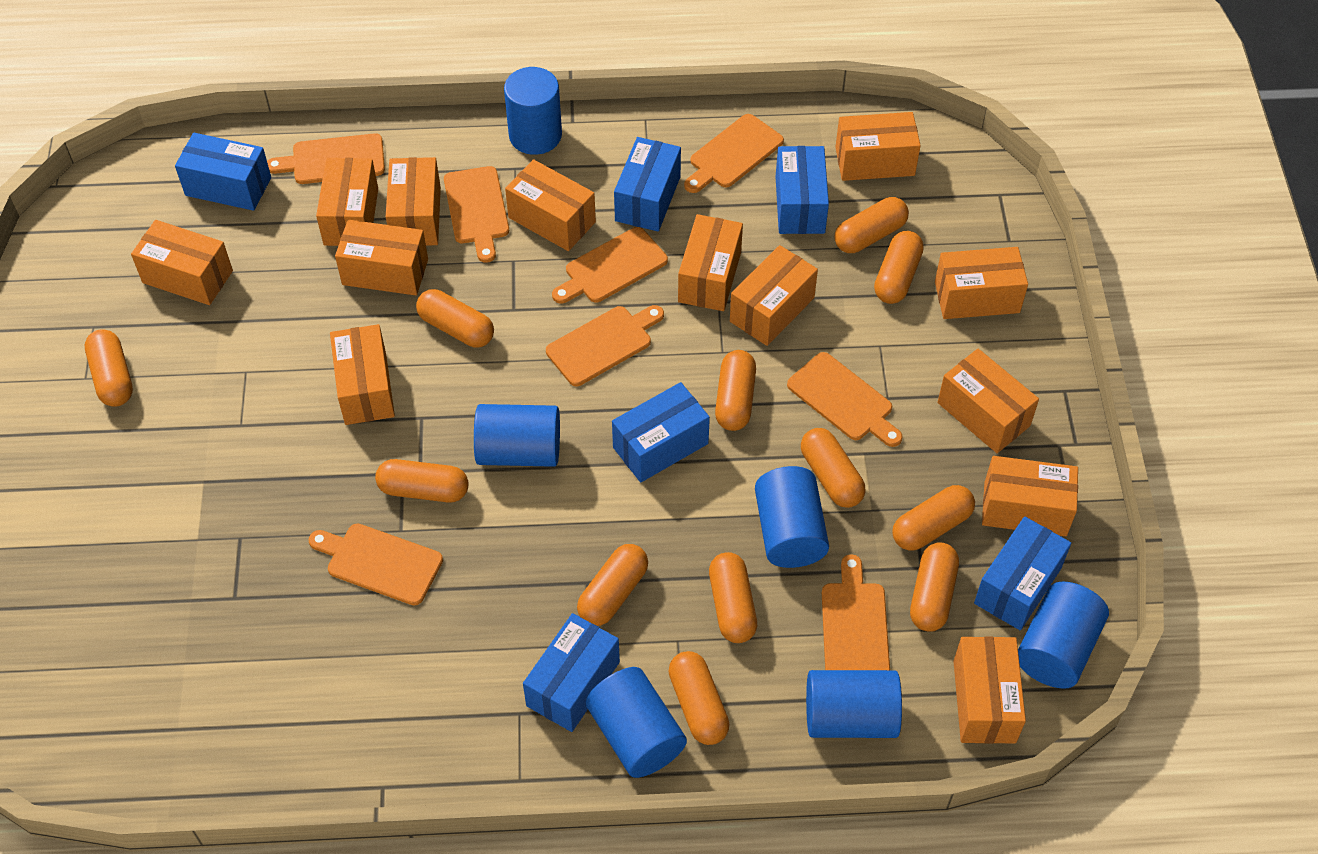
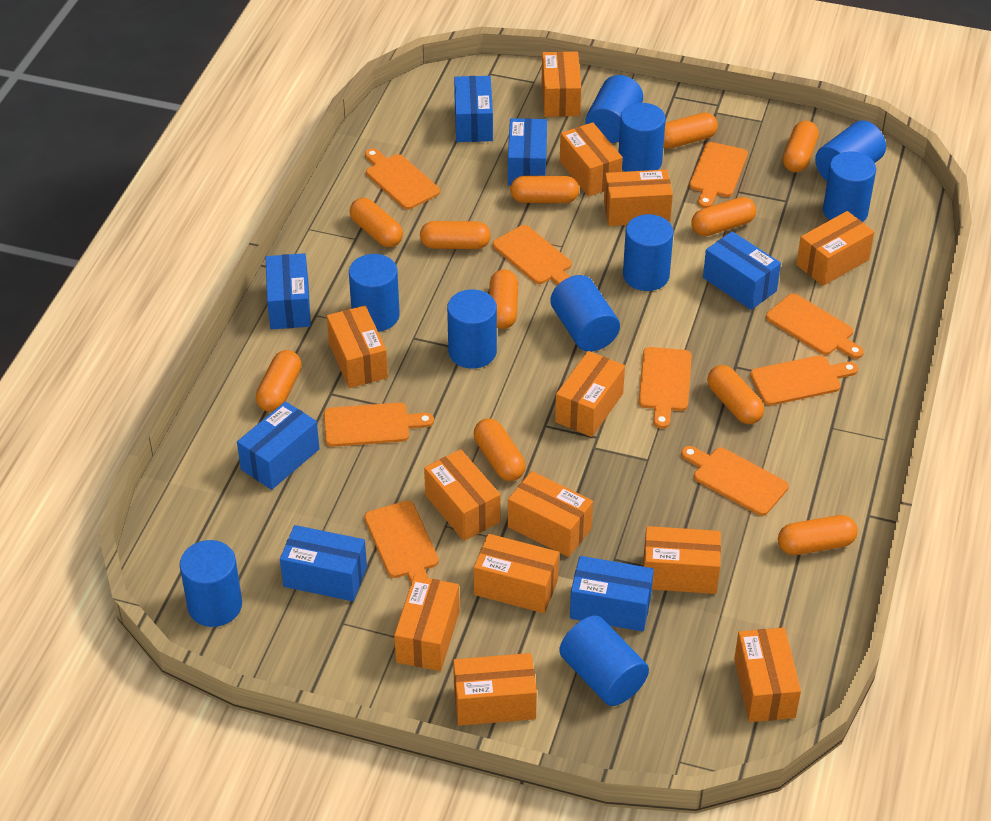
blue box: [175,133,271,211] [523,613,620,732] [612,382,710,483] [614,137,681,231] [775,146,829,234] [974,516,1071,630] = 6 -> [237,401,320,490] [266,253,311,329] [280,525,367,601] [454,76,493,142] [508,118,547,186] [570,556,654,631] [703,231,781,310] = 7
blue cylinder: [474,404,560,467] [504,67,562,155] [586,667,687,778] [755,466,829,568] [806,670,902,738] [1018,582,1109,689] = 6 -> [180,540,242,627] [349,254,400,332] [447,289,497,369] [550,275,620,352] [559,615,649,706] [585,75,643,143] [619,103,666,172] [623,214,674,291] [815,120,886,181] [823,152,876,222] = 10
orange capsule: [85,329,133,407] [375,459,469,503] [416,289,494,347] [577,544,648,626] [668,651,729,745] [709,552,757,643] [715,350,756,431] [801,428,866,508] [834,197,909,253] [874,231,924,304] [892,485,975,551] [910,542,959,632] = 12 -> [256,350,302,412] [350,198,403,247] [420,221,491,249] [474,418,526,481] [489,270,518,329] [510,176,579,203] [663,112,718,149] [691,197,756,236] [707,365,764,424] [778,515,858,555] [783,121,819,172] = 11
orange cutting board: [267,133,385,184] [308,523,443,606] [444,166,509,263] [546,305,664,386] [552,227,668,304] [684,114,784,193] [787,352,903,447] [822,554,890,670] = 8 -> [324,403,434,447] [364,501,439,583] [365,148,440,209] [492,225,572,285] [639,347,692,429] [681,446,789,516] [689,142,748,208] [750,355,858,406] [766,294,864,359] = 9

